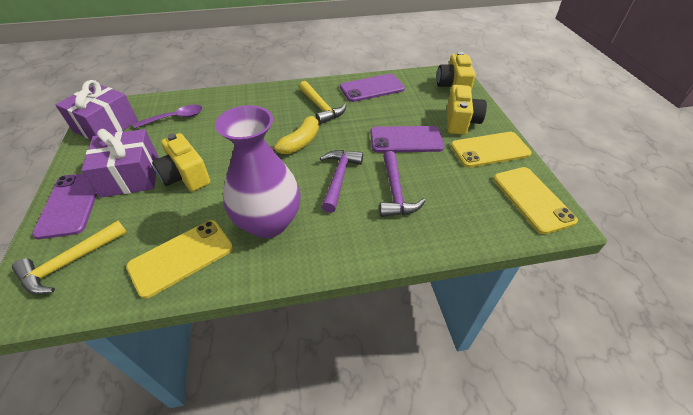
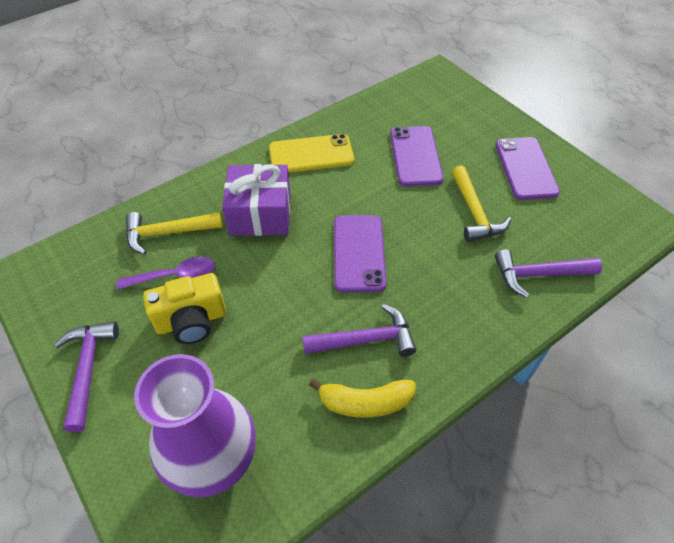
purple gift: [56,80,138,140] [81,129,159,198] = 2 -> [222,164,290,236] = 1
purple hammer: [320,150,363,213] [379,151,426,217] = 2 -> [54,321,119,432] [302,304,416,356] [495,249,602,298] = 3
yellow camera: [152,133,210,191] [437,52,476,91] [447,85,487,135] = 3 -> [143,273,226,344] = 1
yellow phone: [126,220,233,299] [451,132,532,168] [493,167,578,234] = 3 -> [269,134,354,173] = 1

